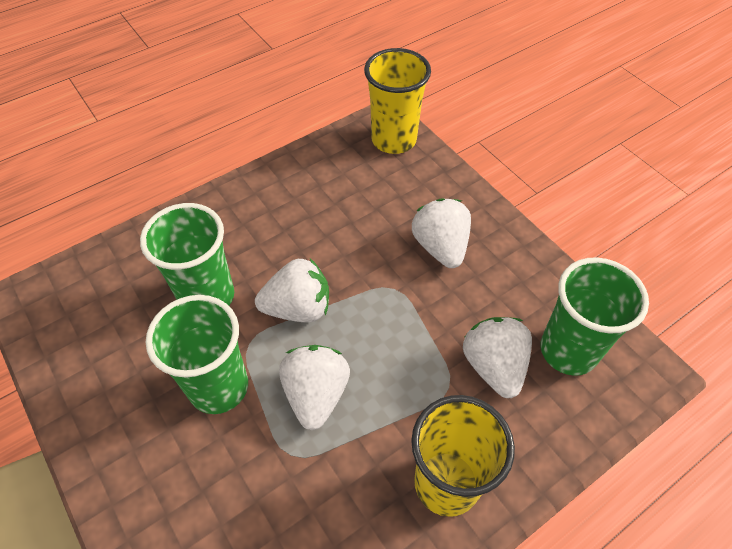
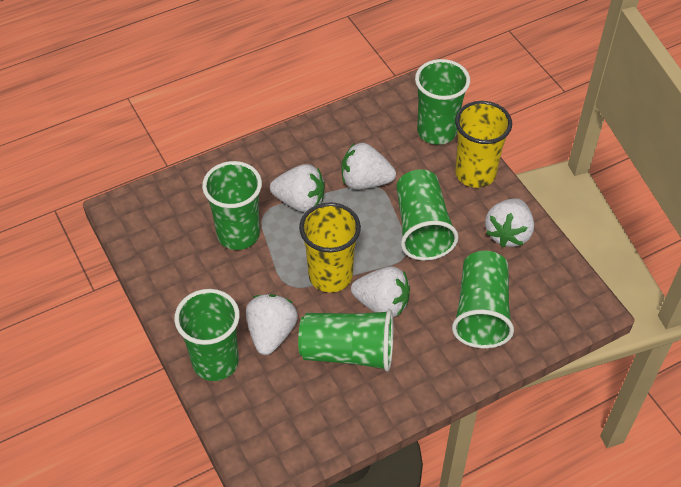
green cup: [140,203,234,306] [146,295,248,414] [541,257,649,376] = 3 -> [174,289,240,381] [202,161,262,250] [298,309,393,372] [396,169,459,261] [415,59,470,145] [452,251,514,349] = 6
white strawberry: [255,259,329,322] [279,345,350,430] [412,198,471,268] [463,317,532,398] = 4 -> [246,294,298,355] [270,164,325,212] [342,143,396,190] [351,266,410,317] [485,198,534,248] = 5

